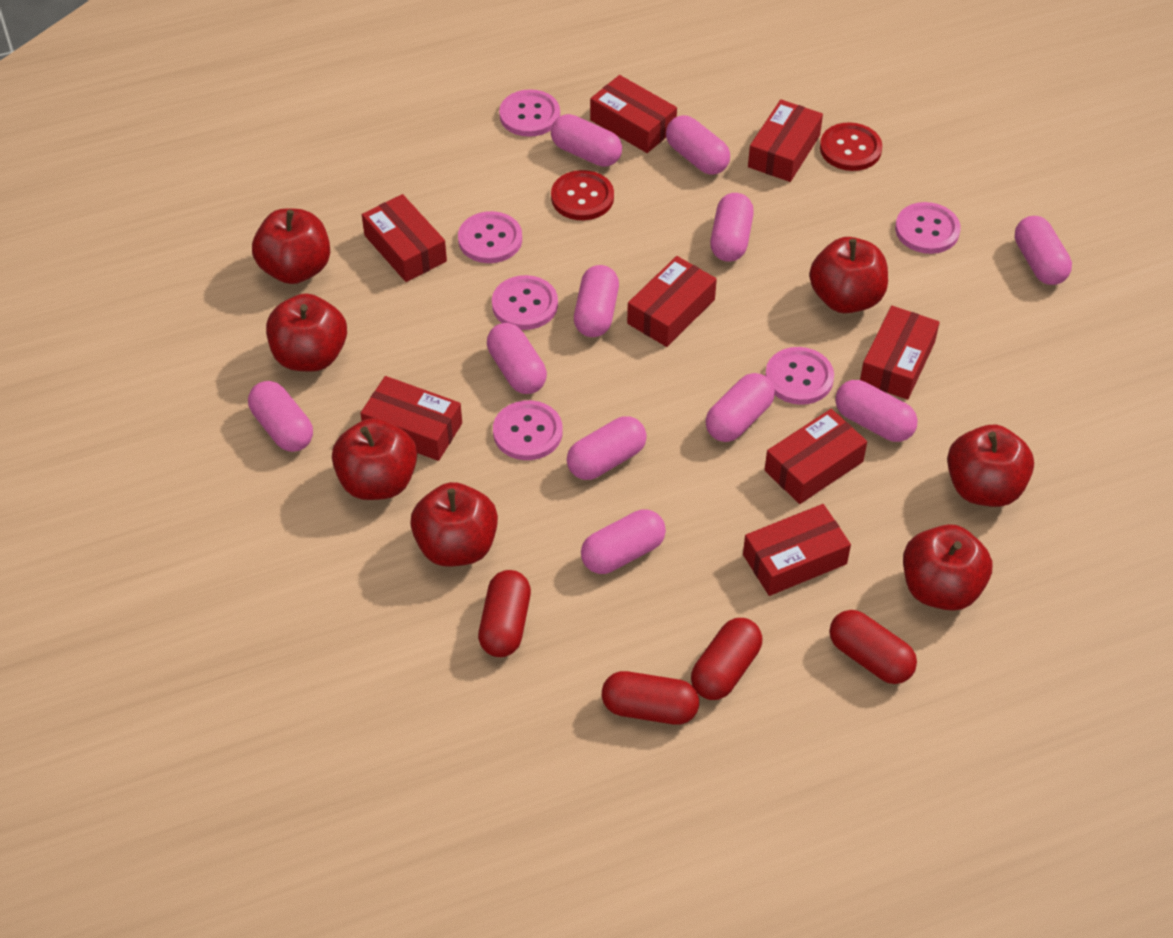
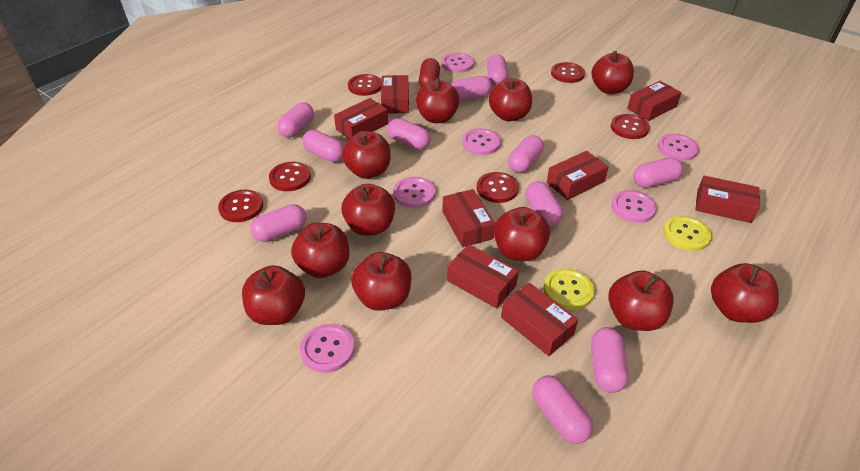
red apple: [252,209,330,284] [266,293,347,371] [332,418,417,500] [410,482,498,567] [809,237,888,313] [903,524,993,611] [947,425,1034,507] = 7 -> [242,265,305,325] [291,223,349,278] [341,184,395,236] [342,131,390,179] [351,252,411,311] [416,78,460,123] [489,78,532,121] [494,207,550,261] [591,51,634,94] [608,271,674,331] [711,263,779,323] = 11
red button: [551,170,614,220] [820,122,882,171] = 2 -> [218,190,263,222] [269,162,311,191] [348,74,382,96] [477,172,519,203] [551,62,585,83] [611,114,650,139] = 6
red capsule: [478,570,531,657] [602,671,699,725] [691,618,762,700] [830,610,917,684] = 4 -> [419,58,440,87] = 1
yellow button: none = 0 -> [544,268,594,310] [663,215,712,251] = 2

